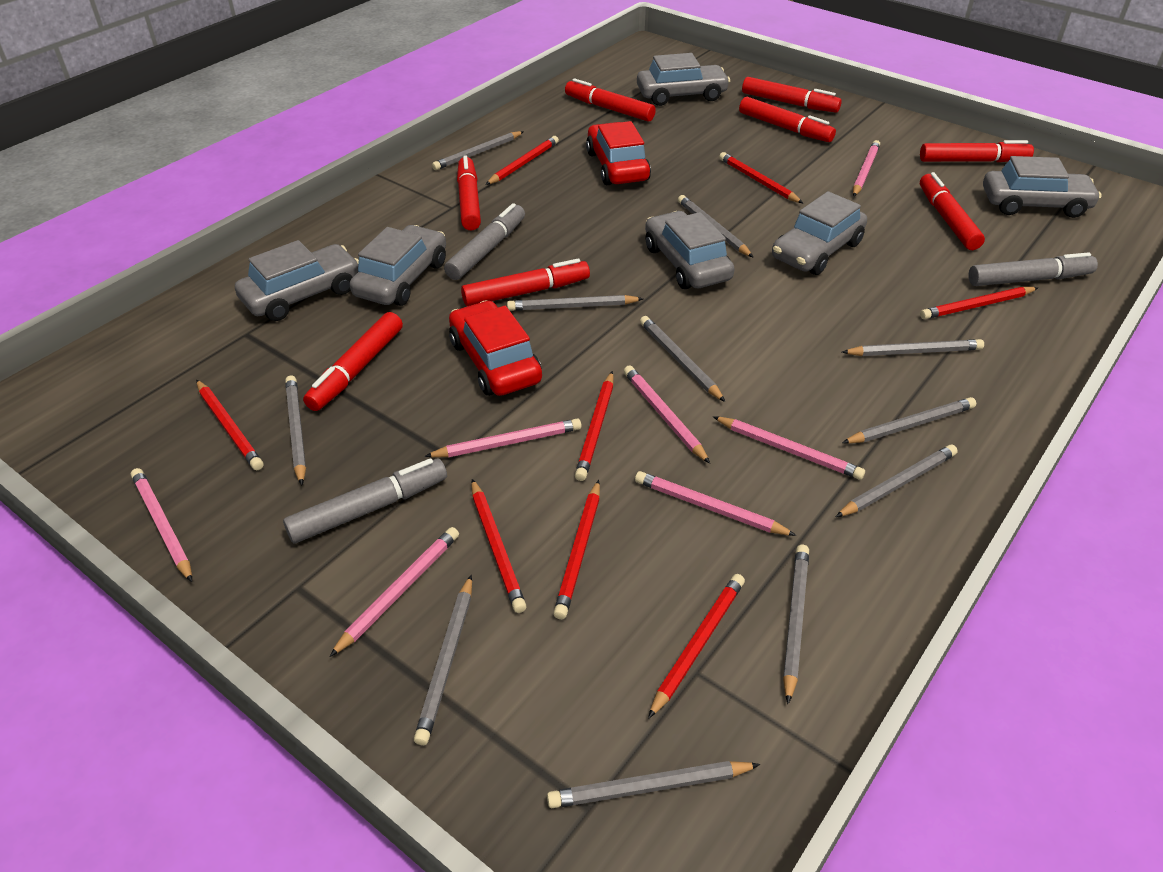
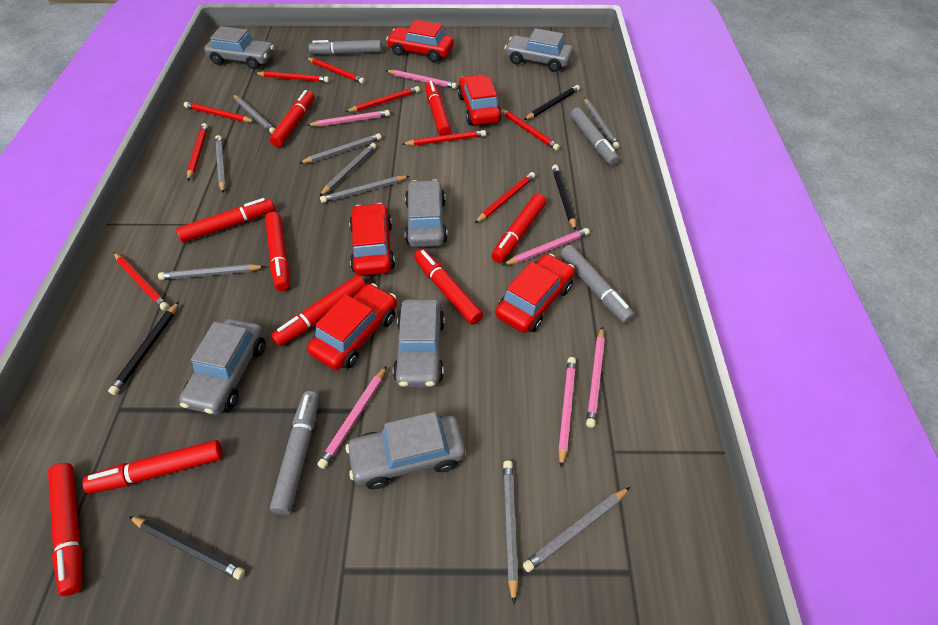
black pencil: none = 0 -> [108,301,179,395] [129,516,245,580] [524,85,580,120] [552,165,576,231] = 4
grey marker: [283,458,447,544] [444,203,525,280] [968,252,1098,286] = 3 -> [270,391,319,515] [309,40,382,55] [560,245,635,323] [570,108,619,166] = 4
grey pencil: [285,376,306,486] [414,575,472,745] [432,131,524,170] [507,295,643,311] [547,761,760,808] [640,316,725,402] [678,195,753,257] [783,545,809,704] [836,445,958,517] [842,339,984,356] [842,397,976,444] = 11 -> [158,264,265,280] [215,135,226,193] [233,95,275,134] [300,133,381,163] [320,143,376,196] [320,176,409,203] [503,461,518,604] [523,487,630,572] [584,98,619,149] = 9
pink pencil: [131,468,192,582] [329,527,459,657] [424,418,582,457] [624,365,710,464] [635,471,797,536] [713,416,865,480] [853,140,880,197] = 7 -> [307,110,390,127] [317,366,387,469] [385,70,457,89] [503,228,590,265] [558,357,576,468] [586,327,605,428] = 6
red car: [449,300,542,396] [586,121,651,185] = 2 -> [307,283,397,370] [349,203,395,276] [386,20,454,62] [457,74,502,125] [495,254,575,333] = 5
red marker: [303,312,403,411] [457,155,481,231] [461,258,590,306] [565,78,656,122] [739,97,836,142] [742,77,842,113] [920,140,1034,162] [920,172,985,250] = 8 -> [48,463,82,596] [82,440,222,494] [176,198,275,243] [265,212,289,291] [270,90,314,147] [271,275,366,347] [414,249,483,325] [425,81,451,136] [491,193,546,263] = 9
red pencil: [196,380,263,470] [471,479,526,613] [486,136,559,185] [553,480,600,619] [575,371,614,481] [648,574,745,719] [719,152,803,203] [920,287,1038,319] = 8 -> [113,252,169,311] [184,102,255,122] [187,123,208,181] [254,71,329,83] [307,57,365,84] [346,86,420,112] [402,130,486,146] [475,172,535,223] [501,109,560,151] = 9

